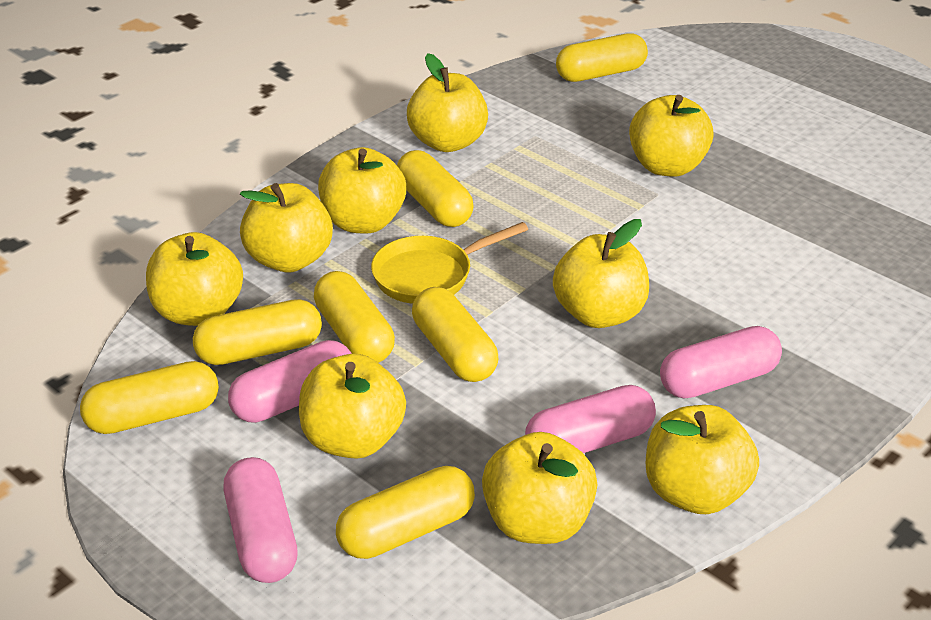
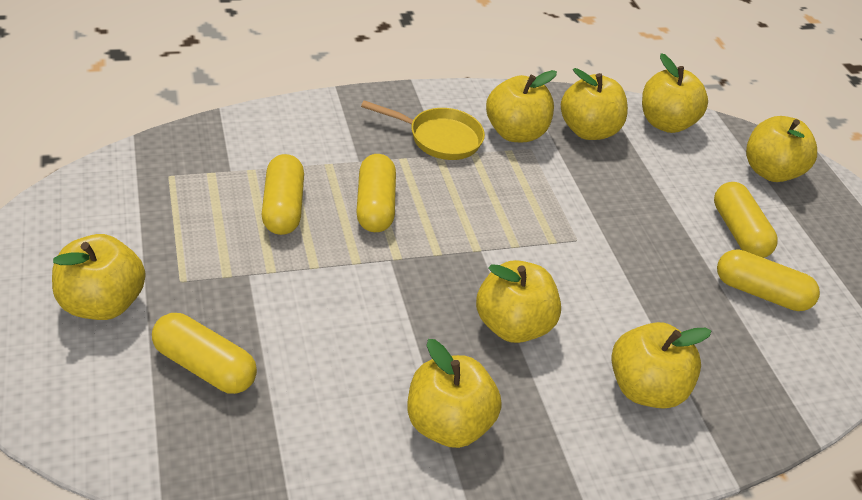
pink capsule: [224,457,298,583] [228,340,352,423] [525,385,656,453] [660,326,782,399] = 4 -> none = 0
yellow apple: [146,232,243,326] [240,183,333,272] [299,354,406,459] [318,147,406,234] [407,53,488,152] [482,432,597,544] [553,219,649,328] [629,95,714,177] [646,405,759,514] = 9 -> [52,234,146,320] [408,339,502,448] [476,260,561,343] [486,70,557,142] [561,68,628,140] [611,322,711,409] [642,53,708,133] [746,116,817,182] = 8
yellow capsule: [80,361,219,434] [193,299,322,365] [314,271,395,363] [336,466,475,559] [397,150,474,227] [412,287,498,382] [556,33,648,82] = 7 -> [152,313,257,394] [262,154,304,235] [356,154,396,232] [714,182,778,258] [717,249,820,311] = 5

